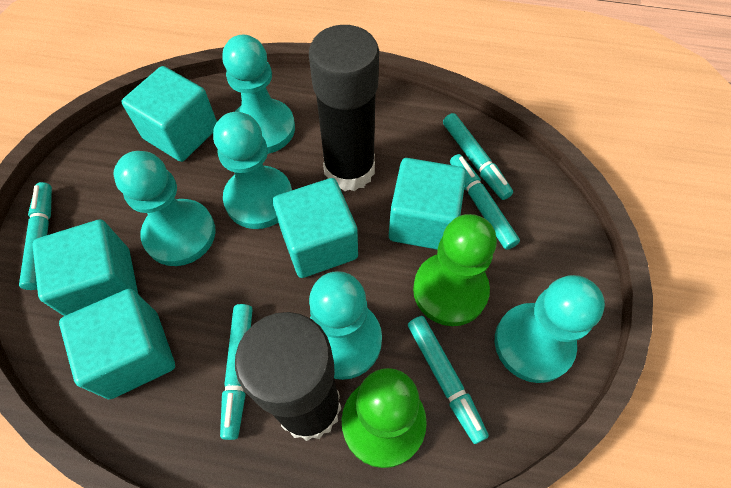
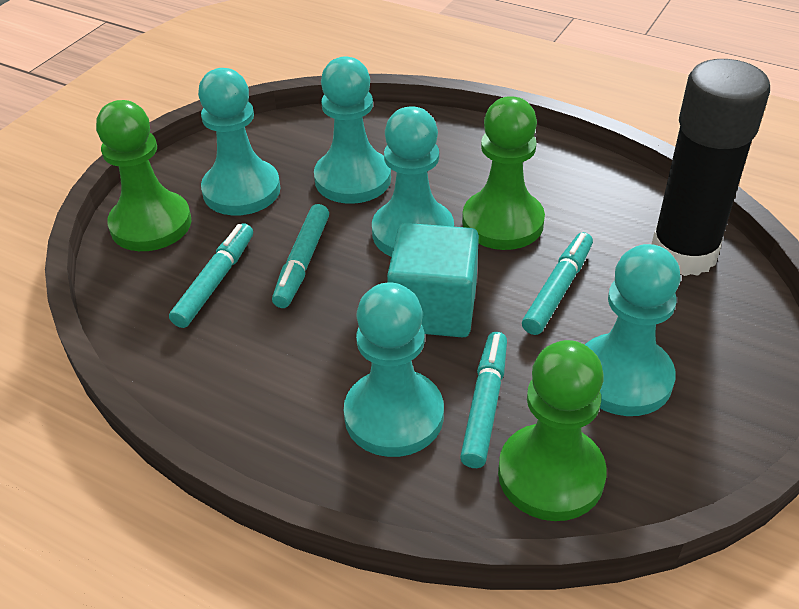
black glue stick: [235,312,341,441] [309,25,379,191] = 2 -> [652,59,770,276] = 1
green pawn: [342,368,427,468] [413,214,497,326] = 2 -> [96,100,191,251] [462,96,545,250] [498,340,607,521] = 3
turquoise cube: [32,220,138,316] [59,289,175,399] [122,66,217,162] [273,178,358,278] [389,158,466,250] = 5 -> [387,223,479,338] = 1
turquoise marker: [19,182,52,290] [220,304,253,440] [408,316,489,444] [443,113,513,200] [450,154,520,250] = 5 -> [169,223,253,328] [272,204,329,308] [460,332,507,468] [522,232,593,335] = 4

